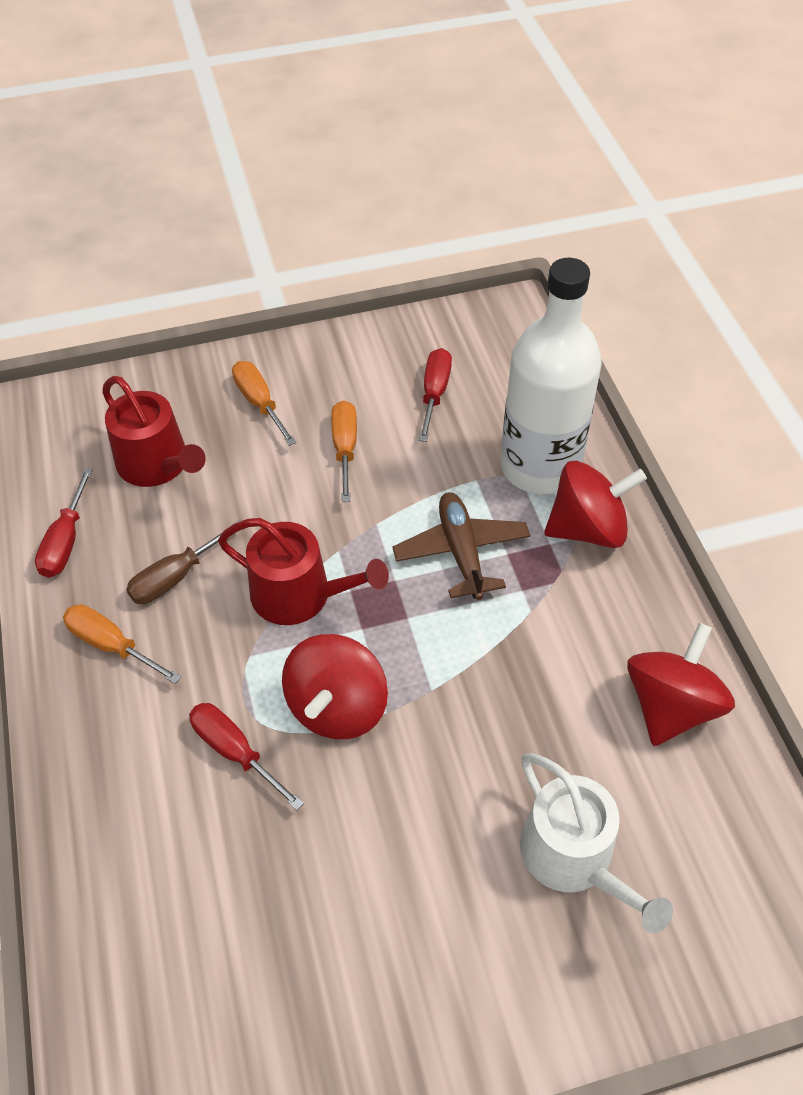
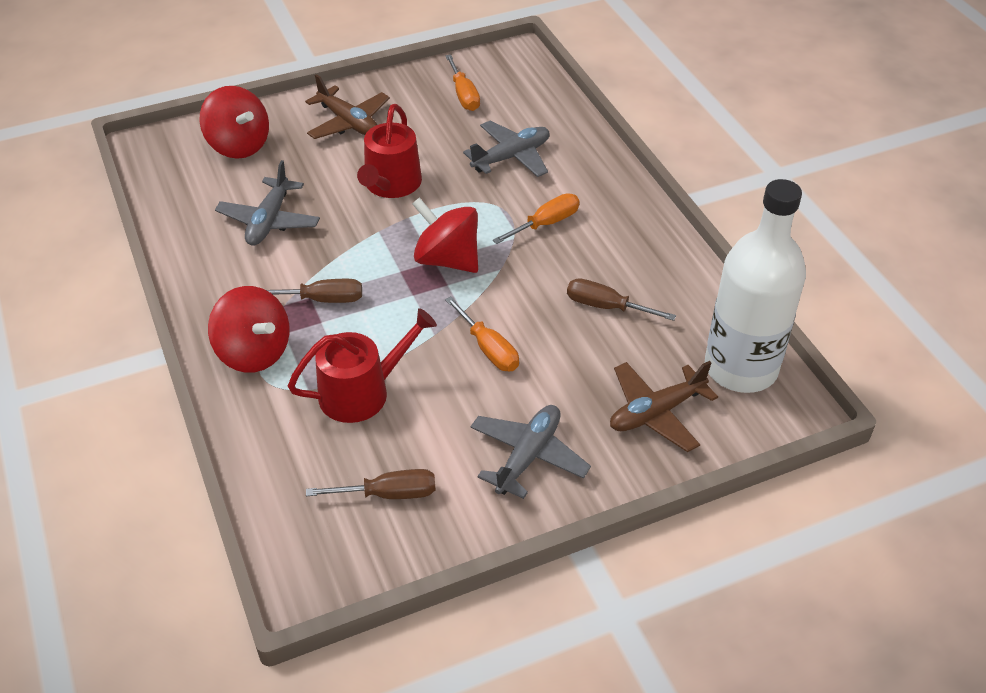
brown plane: [392,492,530,600] = 1 -> [305,74,390,139] [610,361,718,452] = 2
brown screwdriver: [126,520,241,604] = 1 -> [266,279,362,303] [306,469,435,499] [567,278,676,321] = 3
grey plane: none = 0 -> [215,160,320,246] [463,121,550,177] [470,405,591,499] = 3
red screwdriver: [35,468,93,578] [189,703,304,810] [419,348,452,442] = 3 -> none = 0
white watering can: [520,753,673,933] = 1 -> none = 0

